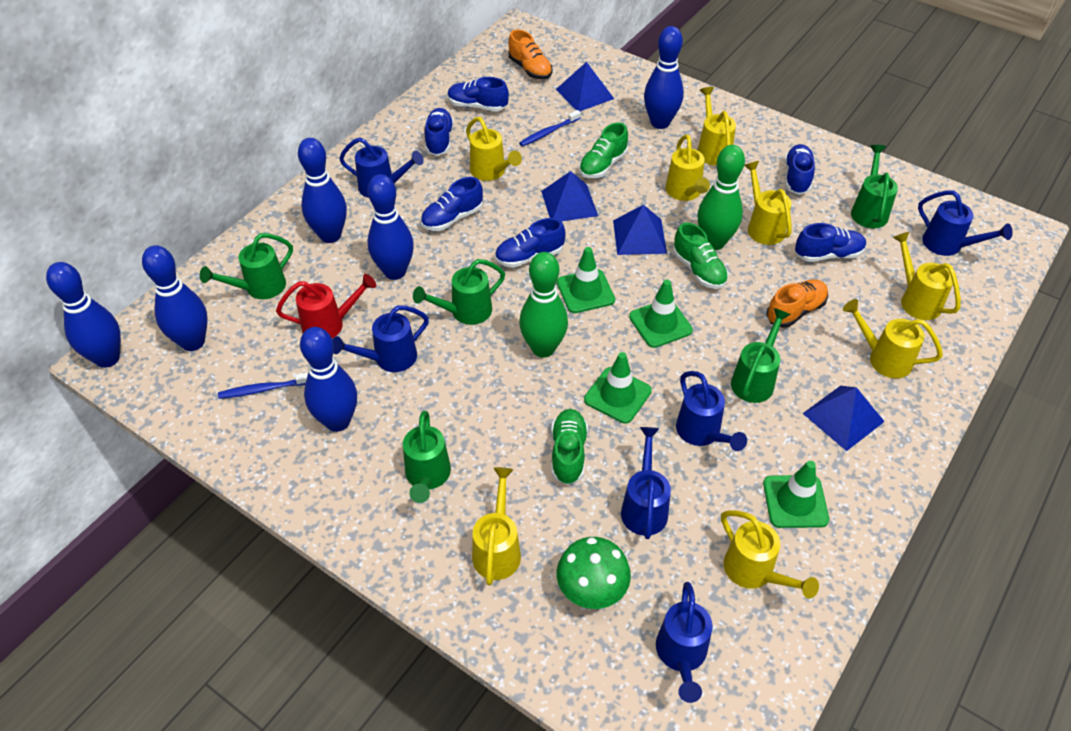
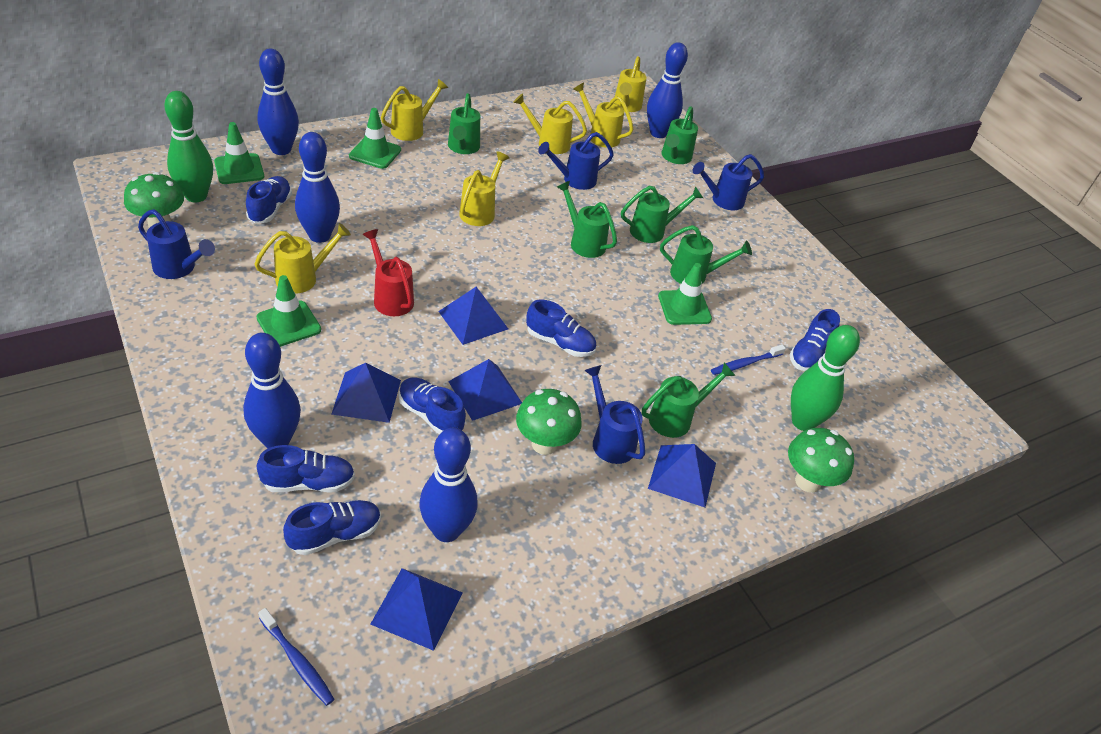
blue bowling pin: [46,262,121,368] [142,245,208,351] [298,138,347,243] [300,327,357,432] [368,174,414,280] [644,26,684,129] = 6 -> [243,333,301,448] [257,49,299,155] [295,132,340,243] [419,428,477,542] [647,42,688,138] = 5
blue pyramid: [541,171,598,221] [556,62,614,111] [613,205,667,255] [802,386,885,451] = 4 -> [331,363,401,423] [370,568,462,651] [438,287,508,345] [448,359,522,421] [648,444,716,507] = 5
blue watering can: [332,305,429,372] [339,137,424,198] [621,427,671,539] [656,582,712,703] [676,371,747,451] [918,190,1013,256] = 6 -> [138,209,215,279] [538,132,614,190] [584,365,645,464] [693,154,764,210] = 4
green mushroom: [557,537,631,609] = 1 -> [124,172,184,228] [516,389,582,455] [788,428,854,493] = 3
green shoe: [551,409,588,485] [579,123,628,178] [673,222,728,289] = 3 -> none = 0
green watering can: [200,233,293,299] [403,411,451,503] [413,259,505,325] [731,308,791,403] [851,145,898,228] = 5 -> [448,93,480,154] [557,181,617,258] [621,186,703,243] [642,362,736,438] [660,225,752,284] [662,106,698,164] = 6
orange shoe: [508,29,552,79] [766,279,828,327] = 2 -> none = 0
yellow watering can: [466,117,522,181] [472,467,521,585] [665,134,710,201] [698,87,736,166] [721,510,819,599] [744,161,792,245] [843,299,943,378] [893,232,961,320] = 8 -> [254,223,351,293] [381,79,448,141] [459,151,509,226] [513,93,587,154] [573,82,633,148] [614,56,647,112] = 6

